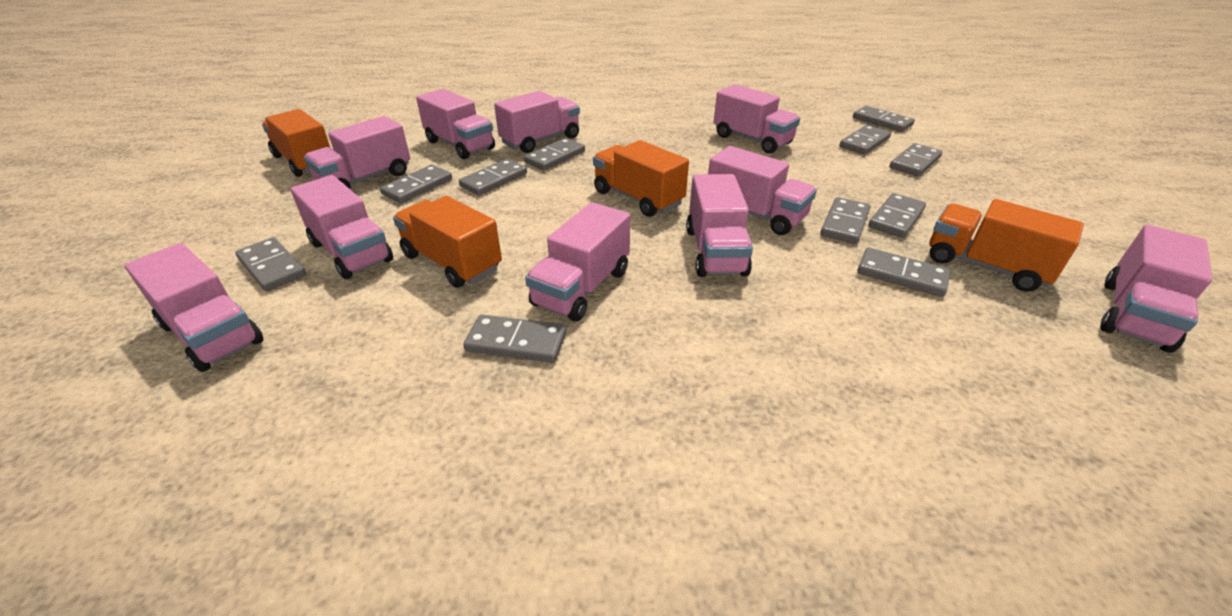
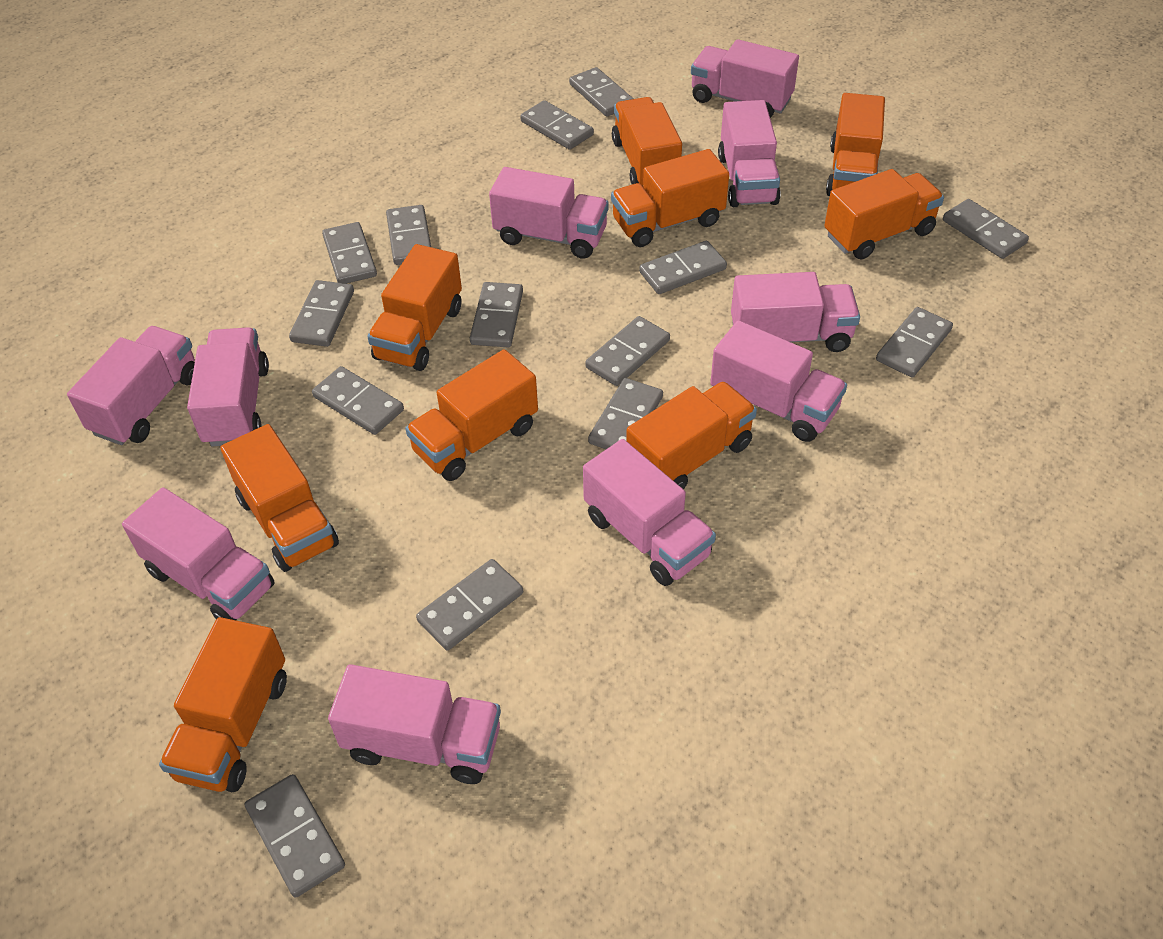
grey domino: [235,237,306,291] [380,165,452,203] [459,159,527,196] [463,315,566,363] [524,138,585,170] [820,197,870,244] [840,125,891,154] [853,106,915,132] [857,248,950,297] [868,193,926,238] [890,143,942,176] = 11 -> [245,774,345,898] [289,280,354,347] [312,366,404,435] [322,222,377,284] [386,205,431,265] [416,559,523,651] [470,282,523,347] [520,100,594,150] [569,67,634,117] [585,316,670,386] [588,378,663,449] [639,241,727,294] [876,307,953,377] [943,199,1029,259] = 14
orange truck: [262,109,330,177] [393,196,502,288] [593,140,689,217] [930,199,1084,292] = 4 -> [159,617,287,792] [220,424,339,572] [367,244,462,371] [405,349,538,481] [611,149,729,247] [612,97,682,185] [626,381,757,489] [824,169,944,259] [826,93,885,196] = 9

